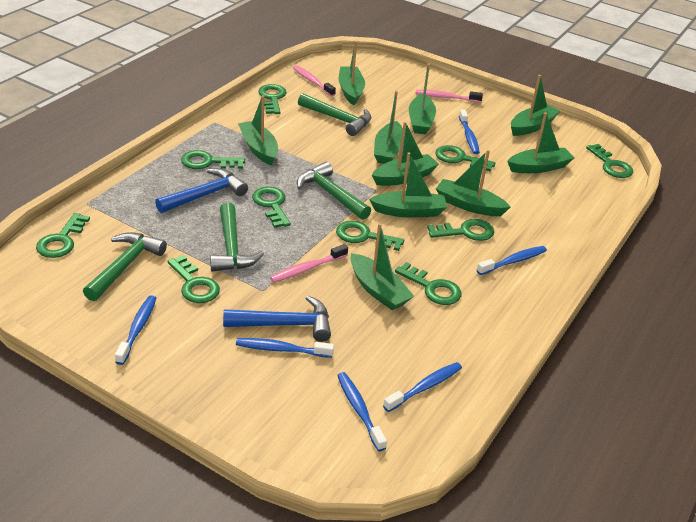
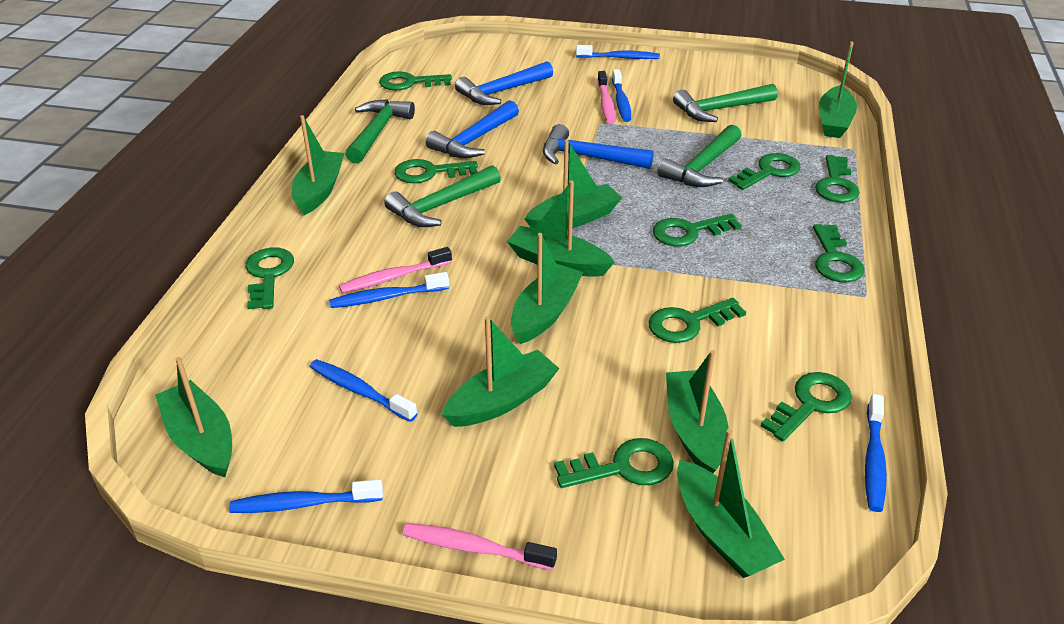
blue hammer: [155,168,248,213] [223,296,331,342] = 2 -> [426,100,519,158] [455,61,553,105] [543,124,654,169] = 3
green boat: [238,95,278,166] [339,41,365,105] [350,223,414,310] [369,152,447,218] [372,122,439,186] [374,91,403,164] [409,63,436,135] [436,150,511,216] [507,112,574,173] [511,75,560,136] = 10 -> [155,357,232,477] [292,115,344,215] [442,316,560,427] [507,181,615,277] [511,233,584,344] [525,139,622,229] [666,350,728,473] [677,429,785,578] [819,41,857,138] = 9

